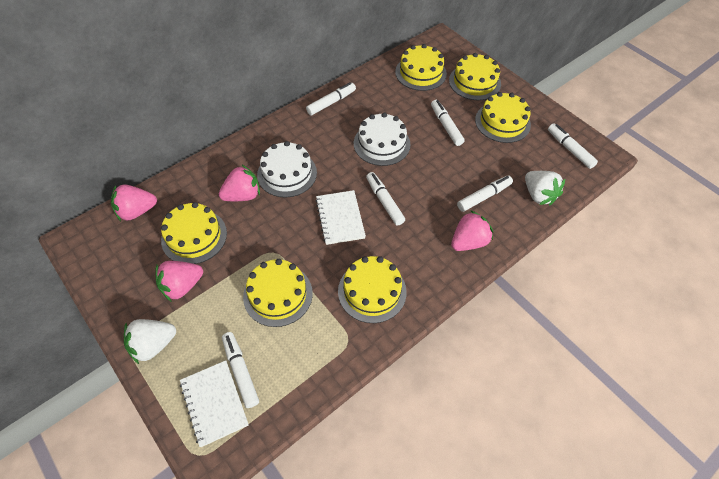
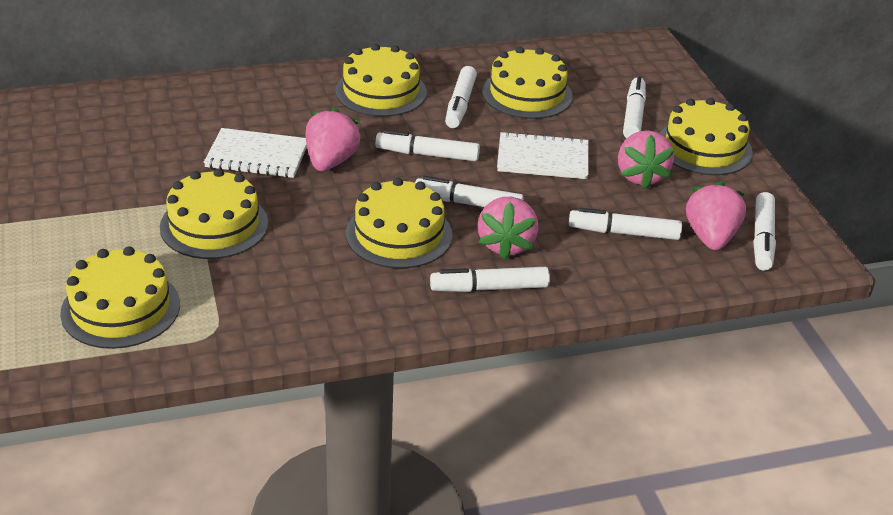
white cake: [257,141,317,198] [354,113,411,166] = 2 -> none = 0
white marker: [222,332,259,408] [306,82,356,115] [366,172,405,225] [431,100,465,146] [457,175,513,212] [548,123,598,169] = 6 -> [375,130,480,161] [415,176,524,207] [430,267,550,292] [445,66,477,128] [569,208,682,240] [623,76,646,138] [753,192,776,271] = 7
white strawberry: [124,319,176,364] [525,171,565,205] = 2 -> none = 0

